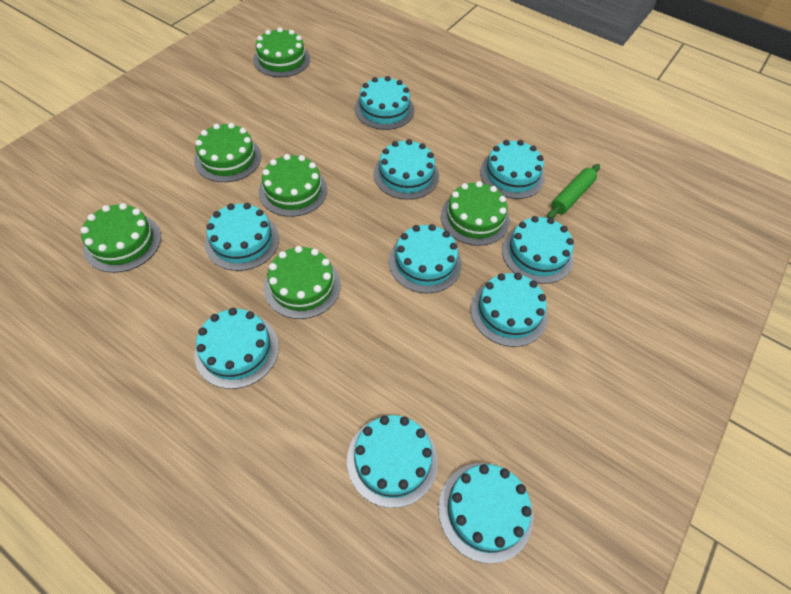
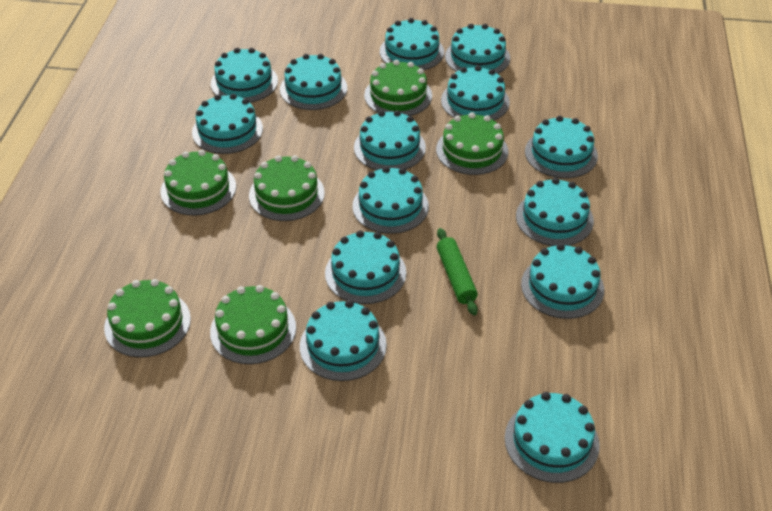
turquoise cake: [194,308,279,389] [205,203,279,271] [347,415,438,508] [355,76,414,130] [374,139,439,200] [389,224,462,293] [438,463,533,563] [470,273,548,347] [480,140,545,199] [502,216,574,284] = 10 -> [192,94,263,154] [211,48,278,103] [280,54,347,110] [300,300,387,381] [325,230,406,304] [353,166,429,234] [354,110,426,170] [380,18,444,70] [441,65,510,120] [445,24,510,74] [505,392,600,483] [516,178,594,246] [521,243,604,319] [525,116,598,178] = 14

